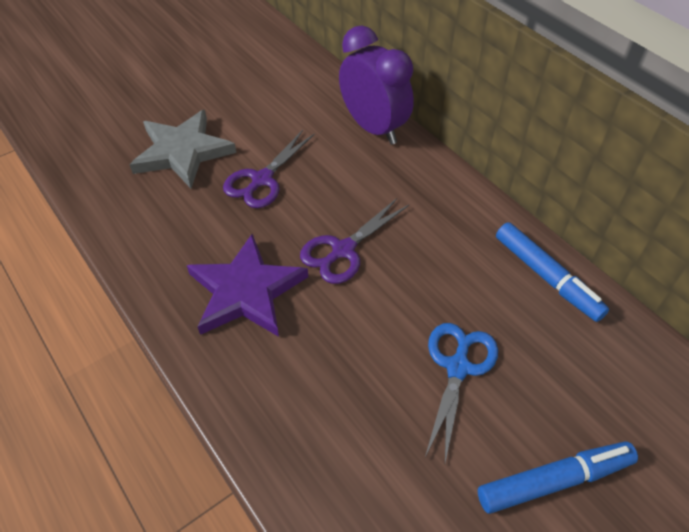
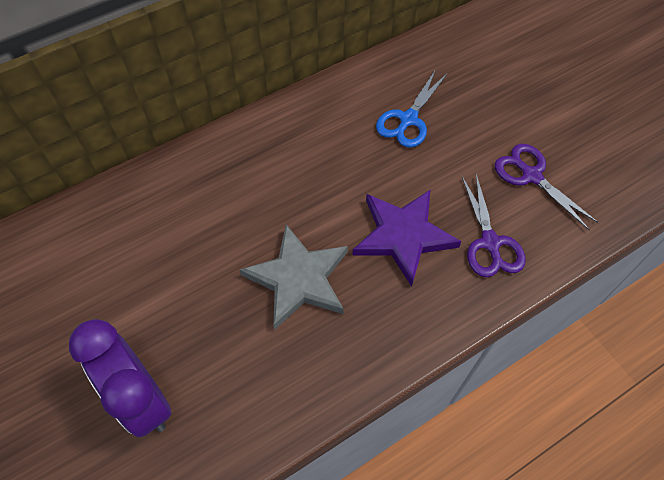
blue marker: [478,441,638,514] [496,222,609,322] = 2 -> none = 0

